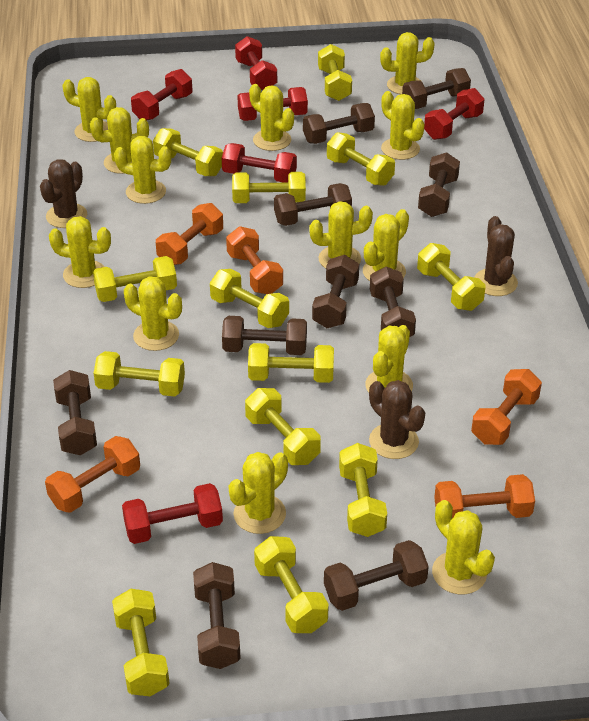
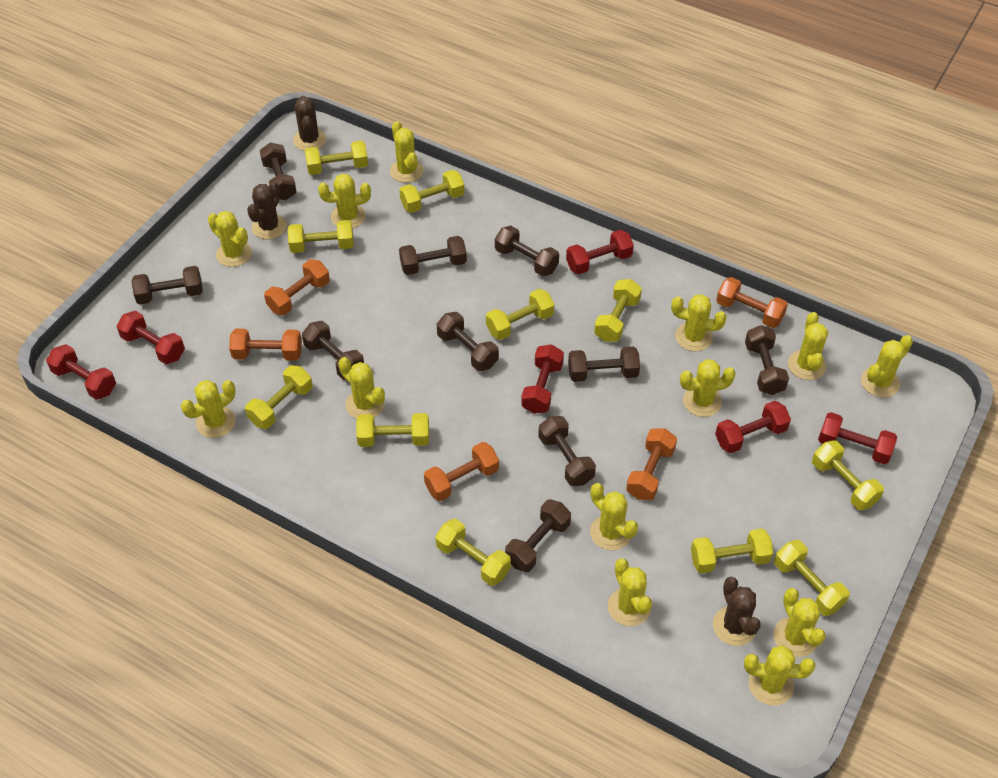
yellow dumbbell: [93,256,177,302] [94,351,185,397] [112,589,170,696] [153,128,223,176] [210,269,289,328] [232,172,306,203] [245,388,321,465] [248,343,334,383] [254,536,329,633] [318,44,352,101] [327,132,395,186] [339,443,387,537] [417,243,485,311] = 13 -> [245,365,313,429] [287,220,354,253] [305,141,368,175] [356,413,429,447] [399,170,465,213] [435,519,511,586] [486,289,554,340] [594,279,642,342] [691,529,773,574] [774,540,850,616] [812,440,884,511] = 11

